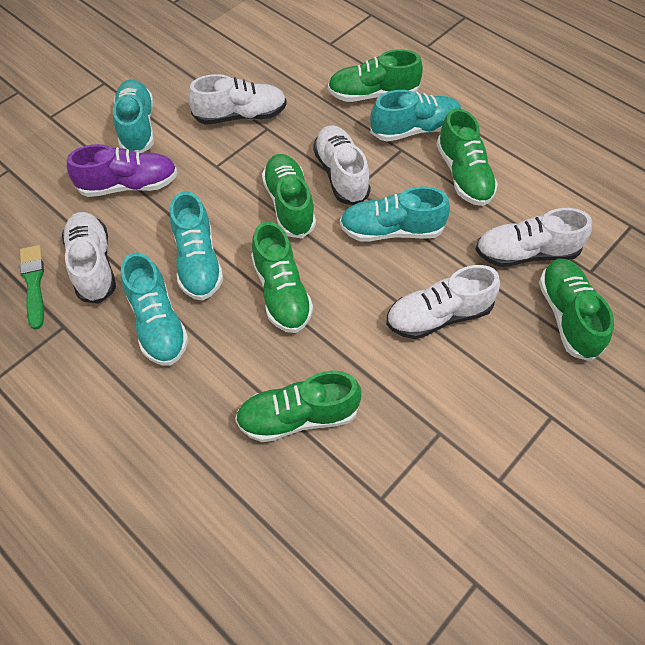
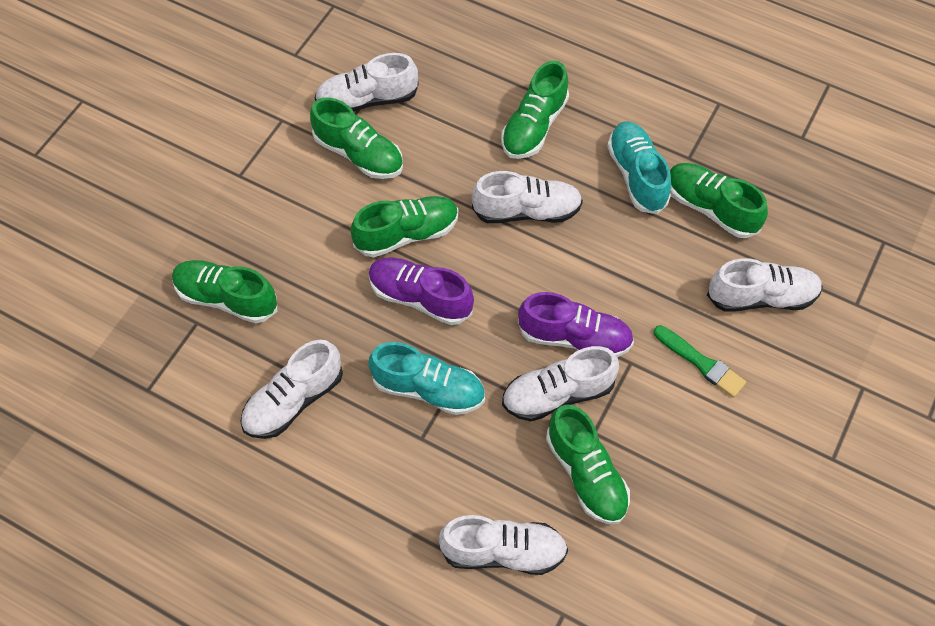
purple shoe: [67,144,178,197] = 1 -> [369,257,474,325] [518,292,634,358] = 2
turquoise shoe: [113,79,154,153] [121,252,189,366] [170,191,223,301] [340,186,450,242] [370,90,461,142] = 5 -> [369,342,485,415] [607,121,671,214] = 2
white shoe: [62,212,116,304] [188,74,287,125] [313,125,371,205] [386,265,500,339] [475,208,592,267] = 5 -> [240,340,343,439] [314,53,419,112] [438,515,568,575] [472,171,583,223] [502,346,619,421] [707,258,823,312] = 6

